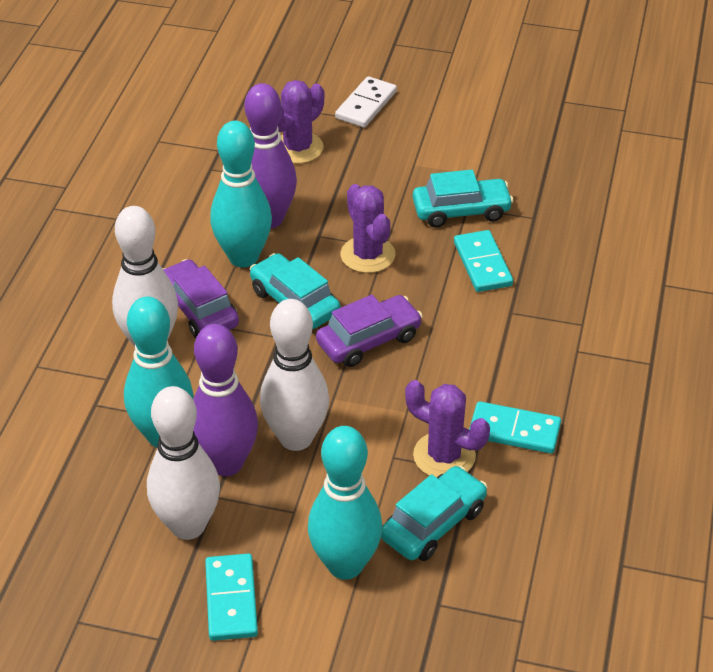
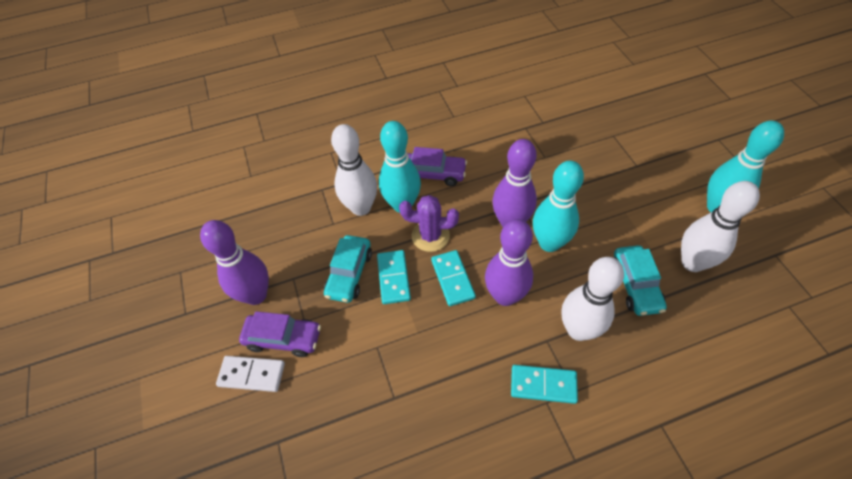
purple bowling pin: [193,324,258,476] [244,83,297,229] = 2 -> [200,220,269,305] [485,219,533,306] [492,139,537,227] = 3
purple cactus: [277,80,325,164] [341,184,395,273] [405,380,490,478] = 3 -> [399,195,459,252] = 1
turquoise car: [250,253,340,329] [381,466,487,561] [413,170,514,227] = 3 -> [324,235,372,303] [614,245,667,316] = 2

